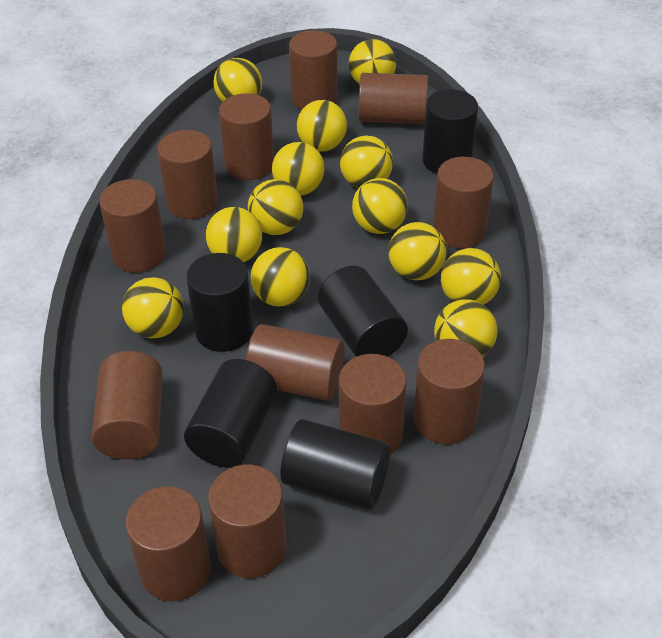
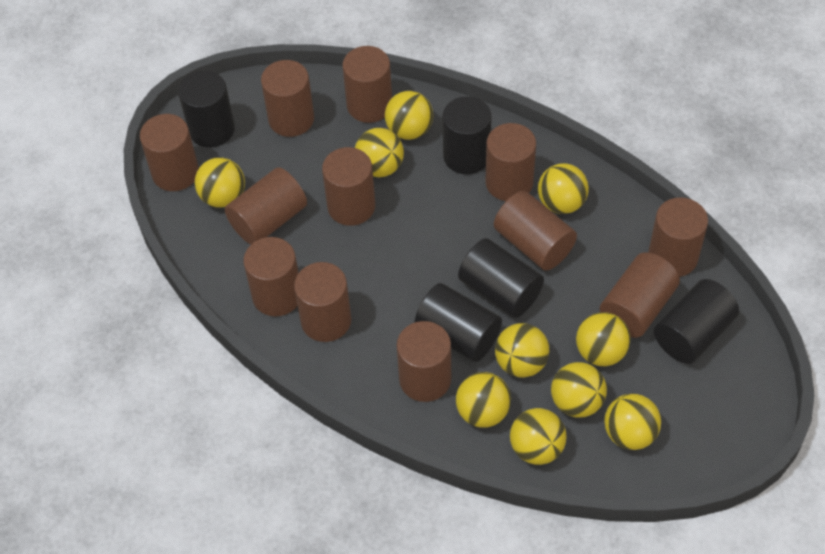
yellow ball: [122,277,184,338] [205,207,263,262] [213,58,262,102] [248,179,303,235] [251,247,310,307] [272,142,325,196] [296,100,348,152] [340,135,393,188] [349,39,396,84] [352,178,408,234] [388,222,447,280] [434,299,498,357] [441,248,501,305] = 13 -> [195,157,245,207] [355,128,404,177] [385,91,433,140] [456,372,511,428] [495,323,549,377] [510,408,567,465] [538,163,589,214] [551,362,607,418] [576,312,631,366] [604,393,661,450] = 10

